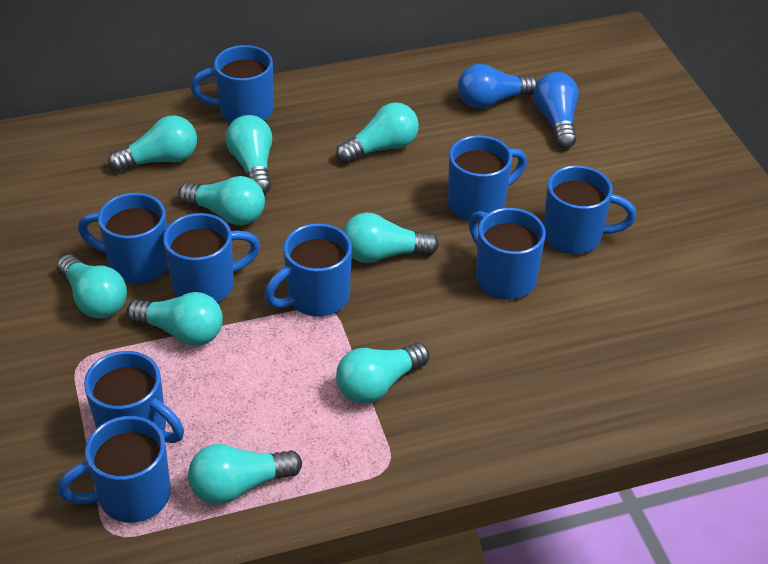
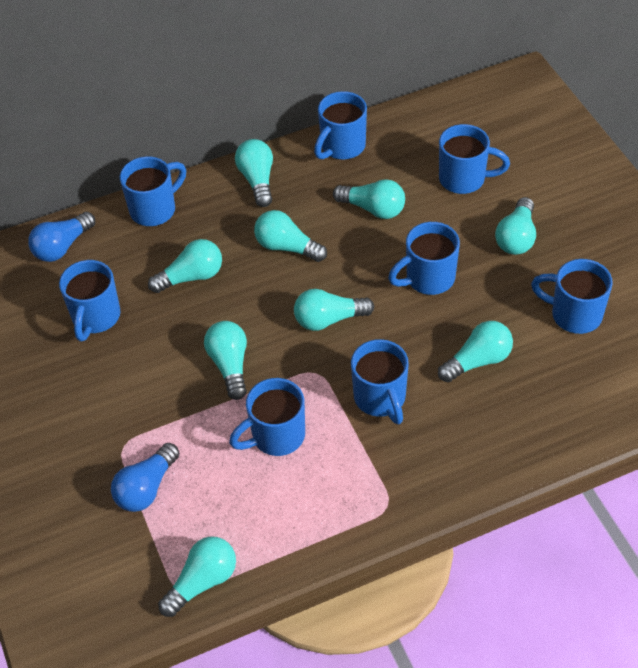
blue mug: [57,416,171,523] [78,193,168,284] [84,351,184,443] [163,213,260,302] [190,45,274,123] [264,223,352,317] [448,135,527,222] [469,208,546,299] [544,165,636,254] = 9 -> [59,260,121,342] [120,156,186,226] [229,378,305,456] [314,91,367,160] [351,339,409,425] [388,222,460,295] [439,124,510,194] [531,259,613,334] = 8

